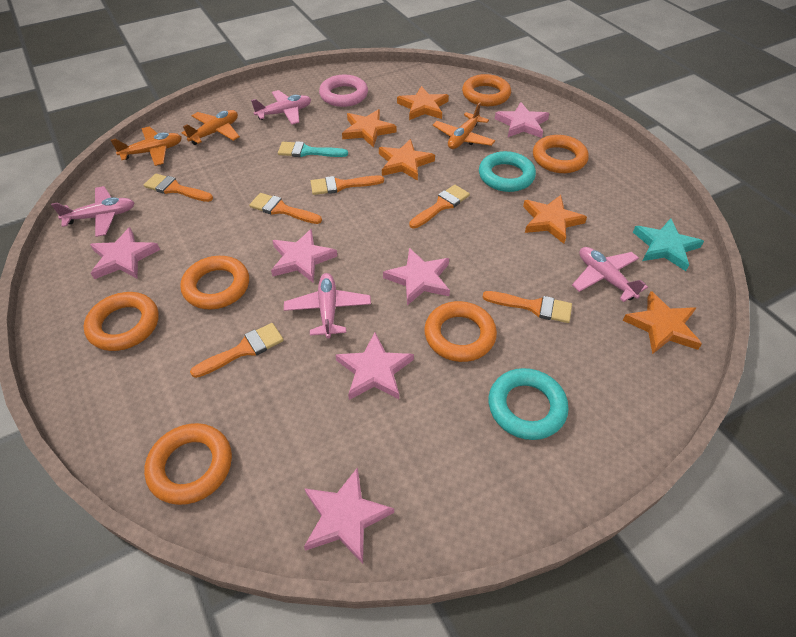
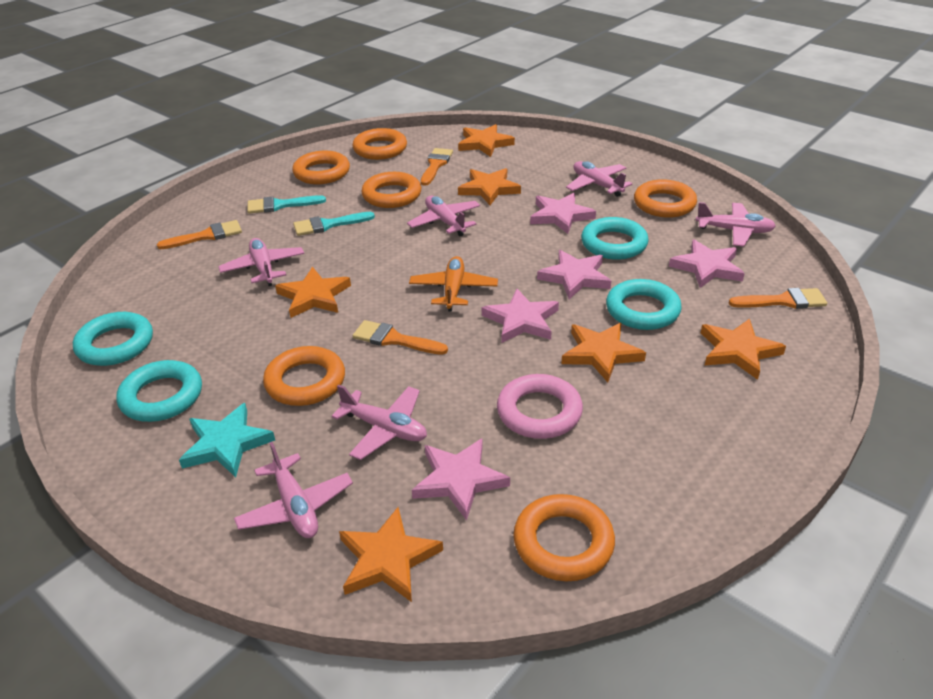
orange brush: [144,174,213,202] [190,323,284,378] [249,193,322,224] [310,175,384,195] [409,185,470,229] [483,291,572,323] = 6 -> [157,220,242,249] [353,320,448,355] [421,148,453,186] [729,288,827,309] = 4
orange plane: [111,126,182,166] [182,110,240,145] [433,102,495,149] = 3 -> [409,256,498,311] = 1
orange star: [342,109,396,148] [379,139,435,181] [397,86,449,120] [523,195,587,244] [622,291,702,354] = 5 -> [275,267,351,318] [339,507,443,602] [458,124,515,157] [458,168,521,205] [561,323,646,382] [701,318,786,380] = 6
pink plane: [51,186,134,237] [251,90,311,124] [284,273,371,338] [572,247,648,302] = 4 -> [218,238,304,286] [234,442,353,538] [331,384,427,460] [407,196,480,236] [566,161,632,197] [696,202,776,247] = 6
pink star: [90,227,160,279] [271,229,337,283] [304,467,394,564] [335,332,414,400] [383,248,450,305] [495,102,549,138] = 6 -> [412,439,510,521] [482,289,559,343] [530,193,596,234] [537,250,611,299] [669,240,745,288] = 5
turquoise brush: [278,141,348,157] = 1 -> [247,195,326,214] [293,212,375,236] = 2
turquoise ring: [479,151,536,192] [489,368,569,440] = 2 -> [73,312,153,366] [116,360,202,422] [581,217,649,260] [606,279,682,330] = 4

